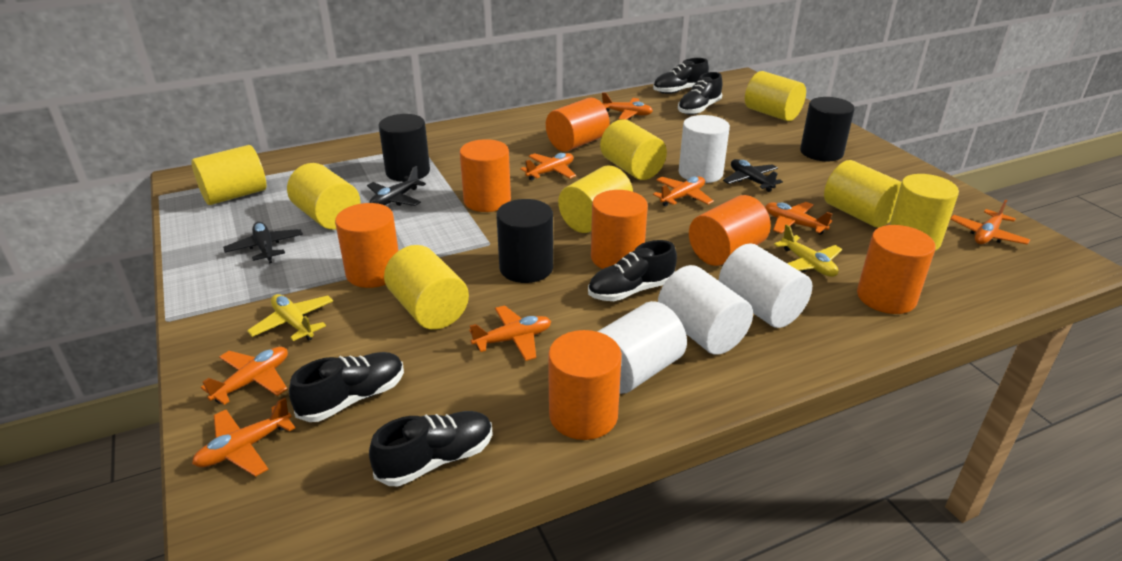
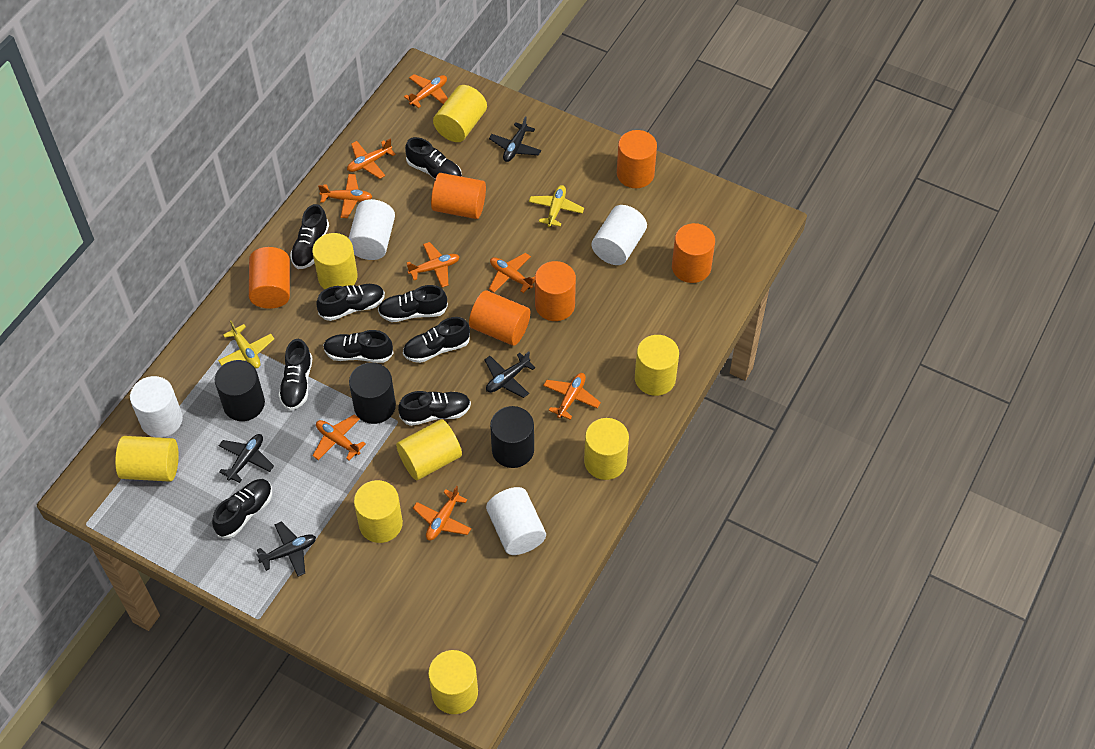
black plane: [223,222,303,264] [367,166,426,206] [723,159,783,192] = 3 -> [219,434,274,483] [256,521,316,577] [485,352,536,398] [489,116,541,162] = 4
black shoe: [289,352,404,422] [369,411,493,486] [588,240,677,301] [653,58,709,94] [678,72,722,115] = 5 -> [212,479,272,539] [278,339,312,410] [290,204,329,269] [316,284,385,321] [323,330,394,363] [378,285,448,322] [398,391,471,426] [403,317,470,363] [405,137,462,179] = 9
orange cylinder: [335,203,399,288] [460,139,511,212] [546,97,610,152] [548,330,622,440] [591,190,648,269] [689,195,771,266] [857,225,936,314] = 7 -> [249,247,290,309] [431,173,486,219] [469,291,530,346] [535,261,576,321] [617,130,657,188] [672,223,715,283] = 6

